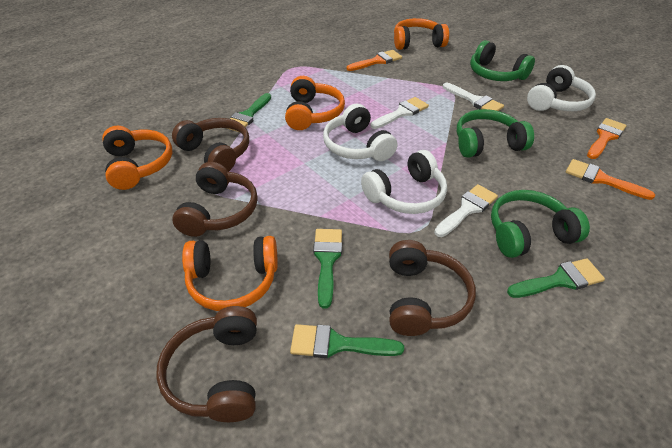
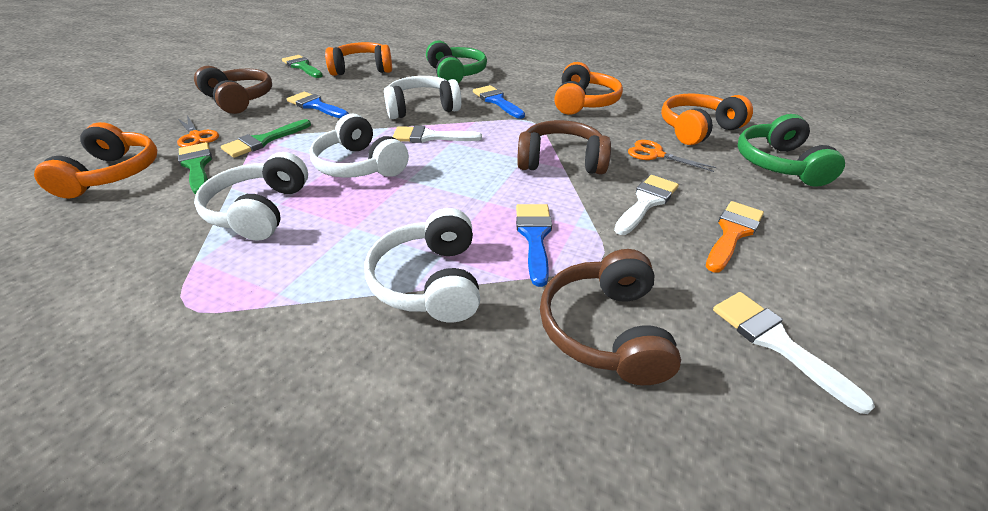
blue brush: none = 0 -> [287,92,349,118] [473,85,525,119] [516,204,552,287] = 3
brown headphones: [156,306,257,422] [172,118,249,172] [172,162,258,237] [389,240,476,336] = 4 -> [194,66,272,114] [517,120,611,174] [540,249,681,385] = 3
green brush: [227,93,271,132] [290,324,404,358] [313,229,342,309] [507,258,605,298] = 4 -> [178,142,212,194] [221,119,311,158] [282,55,323,78] = 3
green headphones: [457,109,534,158] [470,40,535,81] [491,190,590,258] = 3 -> [426,41,487,84] [738,114,845,187] = 2
orange brush: [347,50,402,71] [566,159,655,200] [587,118,626,159] = 3 -> [706,201,764,273] = 1
orange scissors: none = 0 -> [177,115,219,147] [628,140,717,172] = 2
white headphones: [323,103,397,161] [361,150,447,214] [527,65,596,111] = 3 -> [194,152,308,241] [309,114,409,178] [364,208,480,322] [384,76,462,119] = 4

